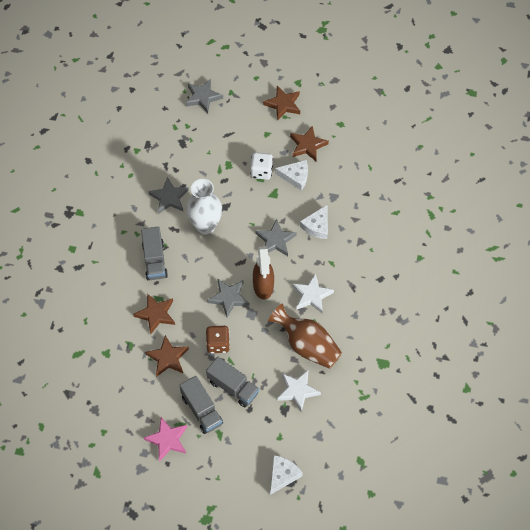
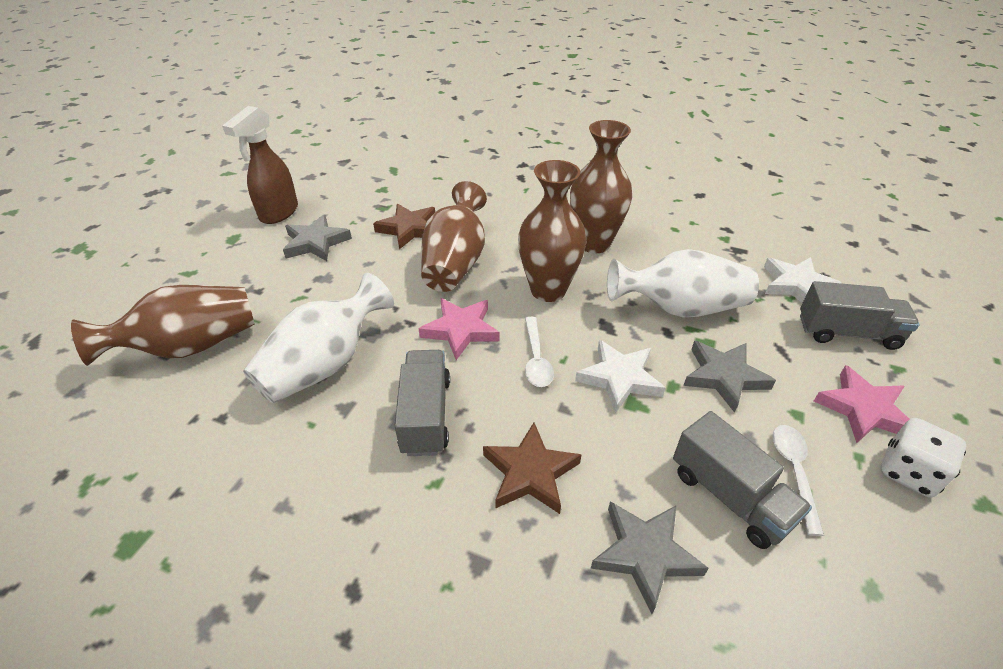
brown dice: [206,326,230,354] = 1 -> none = 0
brown star: [133,293,175,334] [145,335,189,377] [263,86,300,121] [290,126,329,161] = 4 -> [373,204,435,249] [483,423,582,514] = 2
brown vase: [268,303,342,369] = 1 -> [71,285,255,366] [421,181,487,292] [518,160,586,302] [570,120,632,253] = 4
grey star: [148,177,189,214] [185,79,223,113] [207,278,249,317] [256,219,297,256] = 4 -> [283,214,352,261] [591,501,709,614] [683,341,776,413] = 3
pink star: [144,417,187,462] = 1 -> [418,298,500,360] [814,365,910,443] = 2
white cheese: [270,455,303,495] [275,160,308,191] [300,205,328,239] = 3 -> none = 0
white spoon: none = 0 -> [525,317,554,387] [772,425,824,536] = 2
white vase: [186,179,222,235] = 1 -> [243,273,394,403] [607,249,759,317] = 2

